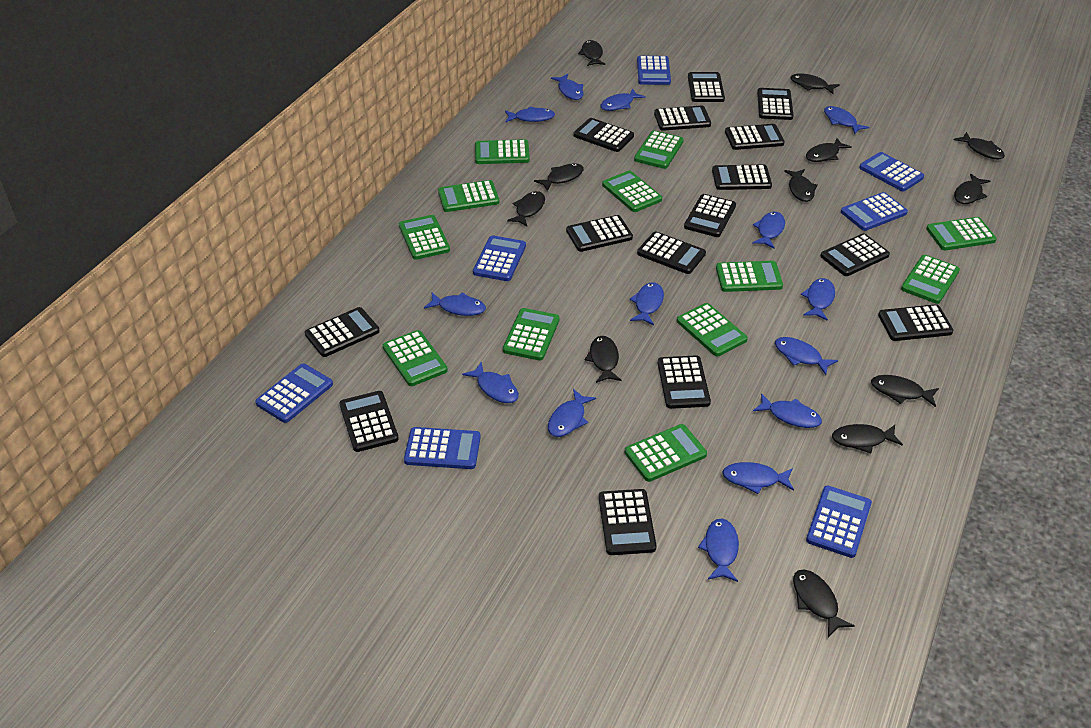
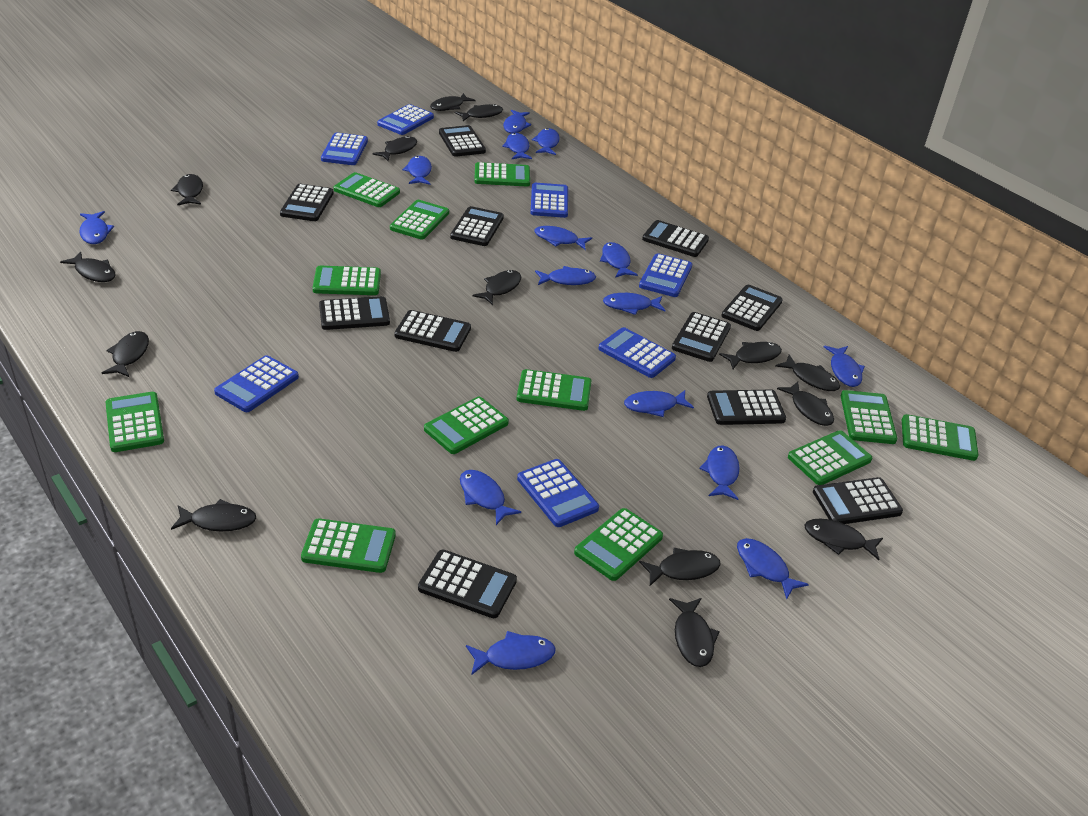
black calculator: [305,307,380,357] [339,391,399,452] [566,215,633,252] [573,118,634,152] [599,489,657,555] [637,232,706,274] [654,106,711,131] [658,355,711,409] [684,194,736,237] [688,72,725,102] [712,164,772,190] [725,124,785,150] [757,88,794,120] [821,234,890,276] [878,304,953,341] = 15 -> [280,184,334,221] [319,296,390,330] [395,310,471,352] [418,550,517,618] [439,125,486,157] [450,206,504,246] [642,220,709,257] [672,312,731,362] [707,390,786,425] [721,285,783,331] [813,477,903,524] = 11
black fish: [507,191,545,226] [534,163,584,191] [578,40,605,66] [585,336,622,383] [784,169,818,202] [791,74,840,94] [793,570,855,637] [806,138,852,162] [832,424,903,453] [871,375,939,407] [954,132,1005,159] [954,174,990,204] = 12 -> [60,251,116,282] [102,331,149,377] [171,174,203,206] [171,499,256,531] [372,136,417,161] [430,93,475,111] [455,104,503,121] [472,270,521,305] [639,548,721,586] [669,598,720,667] [719,342,782,369] [775,355,840,391] [777,382,834,426] [805,518,883,560] = 14
blue fish: [424,292,486,316] [462,362,519,403] [505,106,555,122] [548,389,596,437] [551,74,584,100] [600,89,645,111] [629,283,664,325] [698,518,739,582] [722,462,794,494] [752,212,785,248] [753,393,822,428] [775,337,838,375] [801,278,835,321] [824,106,869,134] = 14 -> [79,211,114,244] [402,156,432,185] [460,470,521,525] [466,631,556,675] [502,133,532,159] [503,110,531,133] [532,128,560,155] [534,226,592,250] [535,266,596,285] [600,242,638,278] [603,293,665,315] [624,390,694,417] [699,445,740,500] [737,538,809,600] [824,346,865,387] = 15

